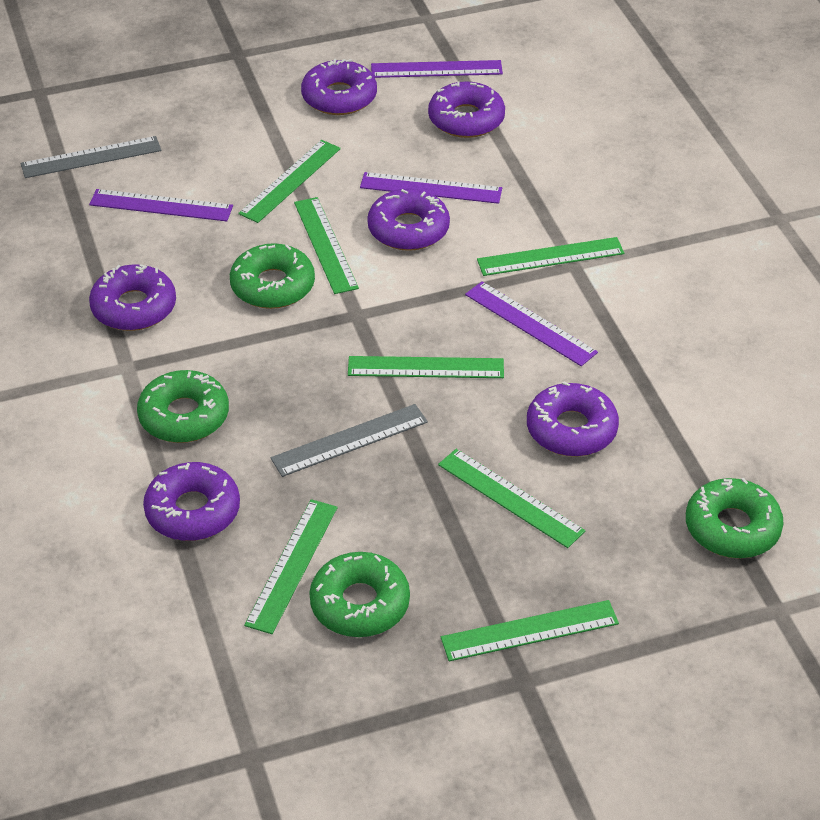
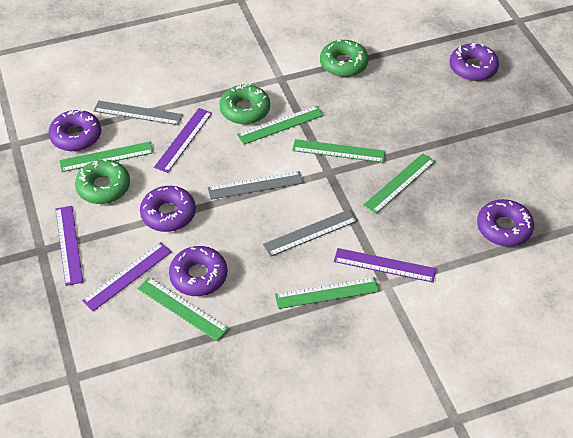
green donut: [137,370,229,443] [230,243,315,309] [309,552,410,637] [686,478,784,558] = 4 -> [75,159,130,204] [220,84,270,124] [320,40,368,77] = 3
green ruler: [238,140,341,223] [244,499,338,634] [294,197,359,294] [348,356,504,378] [438,449,585,548] [441,600,619,661] [477,237,624,276] = 7 -> [59,142,154,172] [137,277,229,341] [237,105,324,145] [275,277,379,309] [292,139,385,163] [363,153,435,214] = 6
grey ruler: [21,136,161,178] [271,404,428,477] = 2 -> [93,101,183,125] [208,171,303,200] [263,209,357,257] = 3
purple donut: [89,264,176,331] [143,462,240,541] [301,59,377,115] [367,188,450,251] [428,81,505,138] [527,381,619,457] = 6 -> [49,110,101,151] [140,186,196,232] [169,246,227,296] [450,43,499,81] [477,199,534,247] = 5

